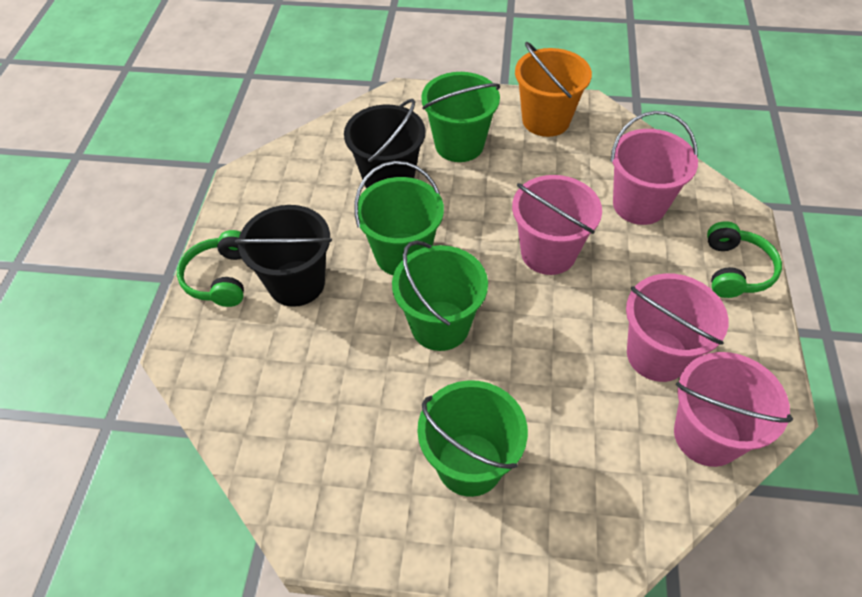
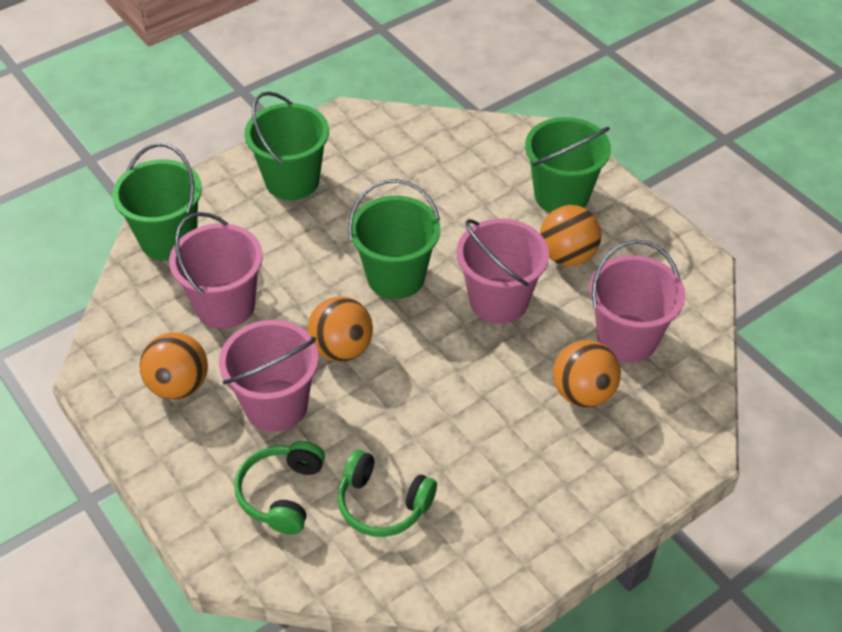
black bucket: [235,205,332,307] [344,99,425,189] = 2 -> none = 0
orange ball: none = 0 -> [140,333,208,399] [308,297,373,362] [540,205,601,266] [553,340,621,407] = 4
orange bucket: [515,42,592,137] = 1 -> none = 0

